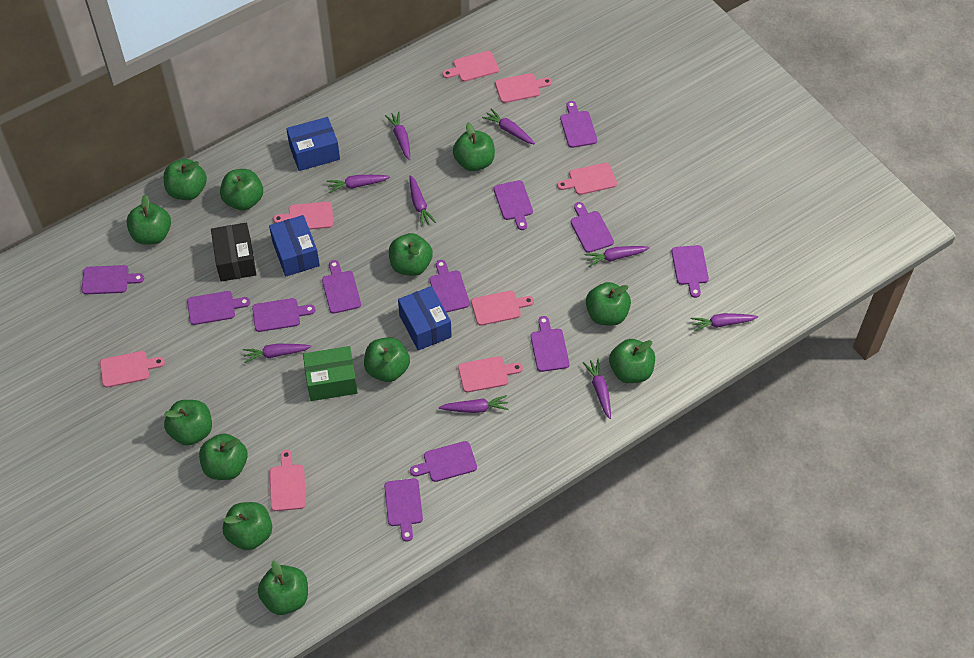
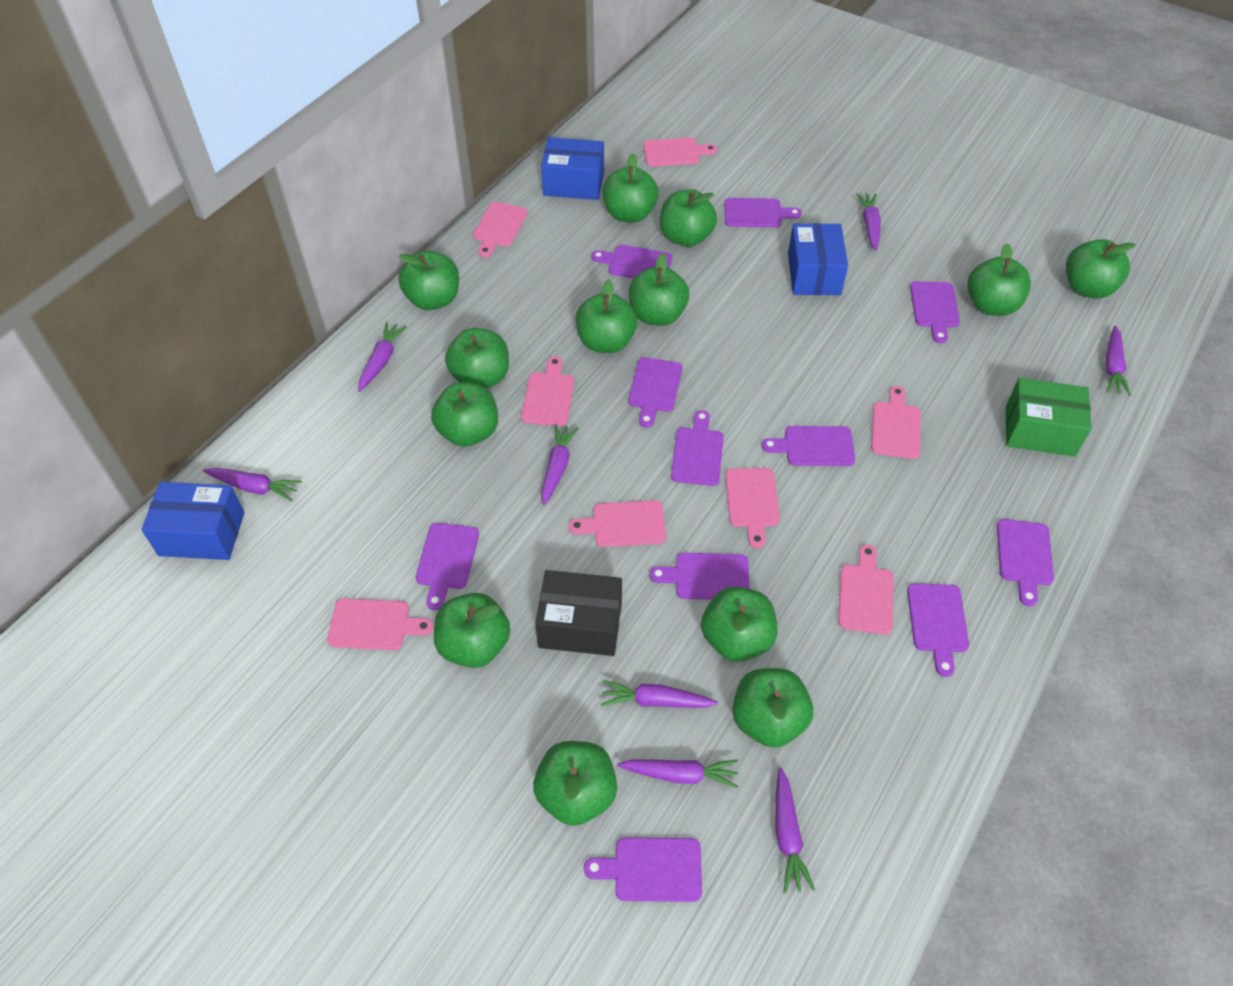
green apple: [127,195,171,245] [164,159,207,200] [164,400,212,446] [199,433,248,480] [220,169,263,210] [223,502,272,550] [258,560,308,615] [364,337,410,382] [389,233,433,276] [453,123,495,171] [586,282,631,326] [609,339,655,383] = 12 -> [399,251,459,310] [431,382,498,447] [434,593,510,668] [445,328,509,388] [533,741,617,826] [576,279,638,353] [602,154,659,223] [629,253,689,326] [660,189,717,247] [701,587,777,662] [732,668,813,748] [967,243,1031,316] [1066,239,1136,298] = 13
purple carrot: [243,344,311,363] [326,175,390,193] [385,112,410,160] [410,175,436,227] [439,395,509,413] [482,108,535,144] [583,359,611,419] [585,246,650,267] [691,313,758,332] = 9 -> [203,468,301,501] [358,322,407,392] [541,424,579,505] [601,680,718,708] [617,759,738,789] [775,767,815,893] [856,193,881,250] [1106,326,1131,396] = 8
purple cutting board: [82,265,144,294] [187,291,250,325] [252,298,315,332] [322,260,361,314] [384,478,423,542] [410,441,477,482] [430,260,470,313] [494,180,533,230] [531,316,569,372] [560,101,597,148] [571,202,614,253] [672,245,709,298] = 12 -> [416,523,479,610] [584,837,702,902] [591,245,672,278] [628,357,683,427] [649,553,749,600] [671,410,724,486] [724,198,802,227] [762,426,855,466] [907,583,969,677] [910,281,960,343] [997,519,1054,606] = 11

